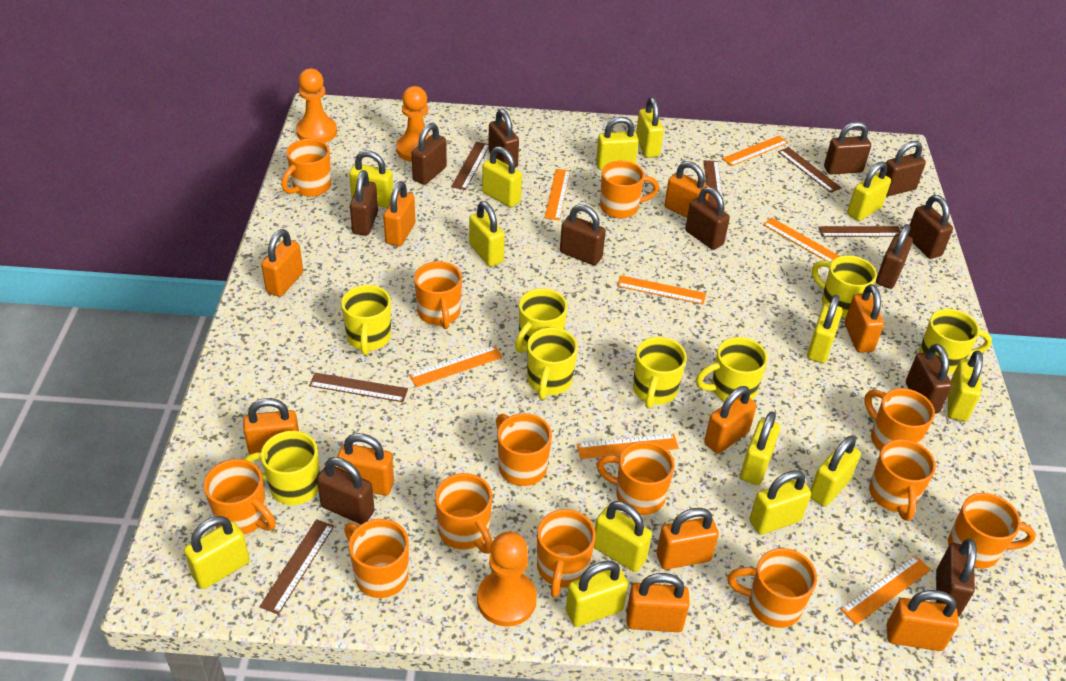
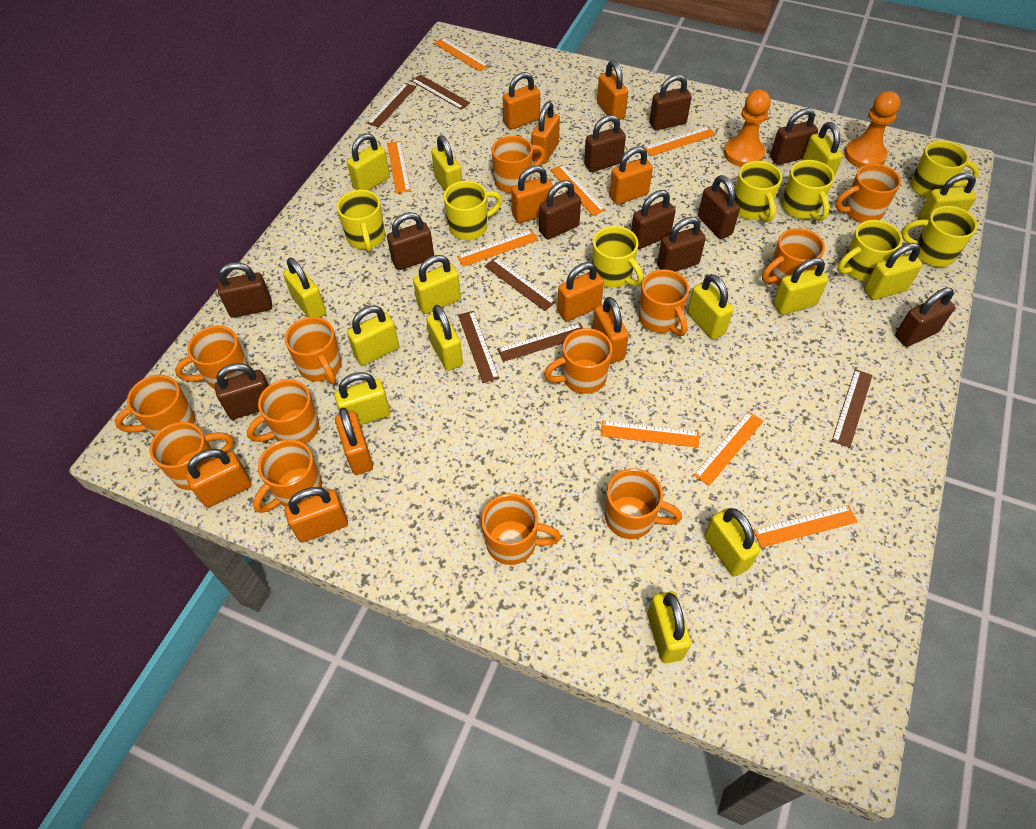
brown padlock: [317,457,375,524] [350,170,378,236] [412,123,447,185] [488,109,519,168] [560,204,606,265] [685,187,730,250] [824,122,871,175] [876,224,913,289] [886,141,926,196] [906,344,952,414] [908,195,953,259] [936,538,977,617] = 12 -> [215,363,269,420] [217,262,272,318] [387,212,434,270] [539,180,581,239] [584,115,626,172] [631,190,676,249] [649,74,692,130] [657,217,706,272] [698,175,740,239] [770,108,818,165] [895,287,955,347] = 11
orange pawn: [296,68,337,143] [396,86,430,162] [477,532,537,627] = 3 -> [724,90,771,167] [844,91,901,168] = 2
orange ruler: [409,346,503,387] [544,169,571,221] [577,434,679,459] [617,275,706,304] [722,136,788,166] [763,218,840,262] [841,555,931,625] = 7 -> [387,141,411,193] [434,38,489,72] [457,230,538,267] [550,165,605,216] [601,420,699,448] [644,127,716,156] [694,411,763,486] [753,505,858,548] = 8

